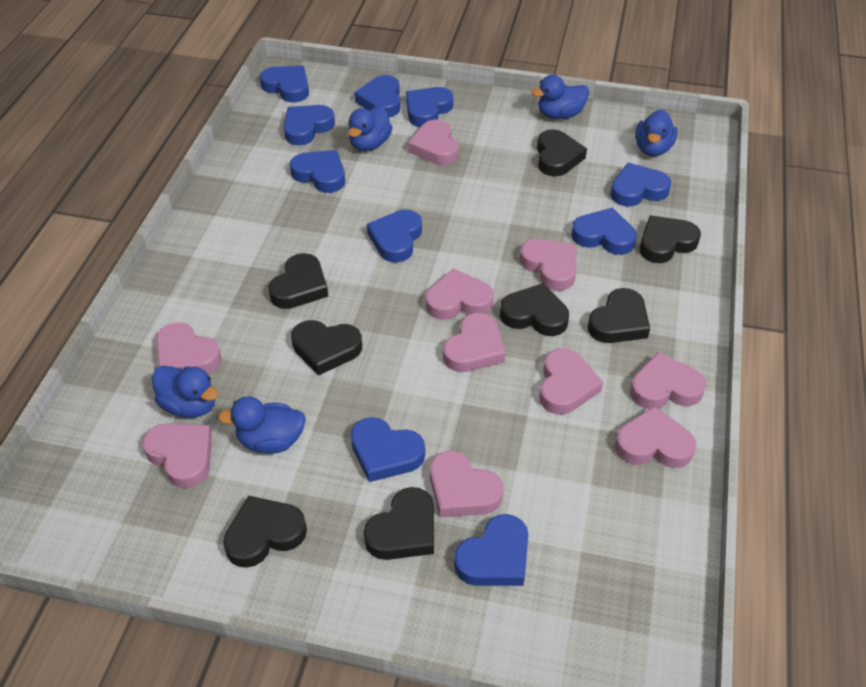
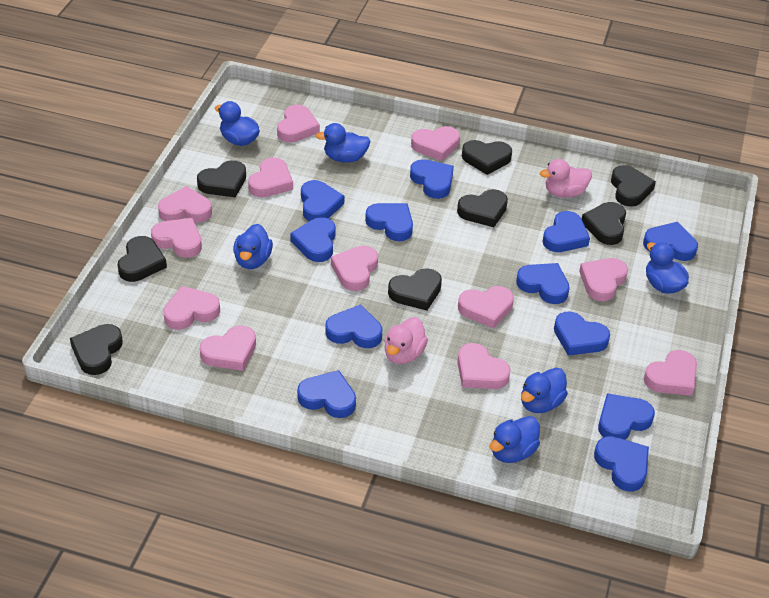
blue duck: [152,366,219,418] [218,396,306,454] [348,106,392,151] [532,75,589,119] [635,110,678,156] = 5 -> [215,101,260,146] [233,224,273,269] [316,123,371,163] [490,416,540,463] [521,368,568,413] [646,242,689,294] = 6
blue heart: [260,66,309,102] [284,105,335,145] [290,150,345,193] [351,417,425,482] [354,75,401,117] [367,210,422,263] [406,87,453,127] [454,514,528,586] [571,207,637,255] [610,163,672,206] = 10 -> [290,217,336,262] [297,370,356,418] [301,180,344,221] [325,304,382,348] [365,203,413,241] [410,159,454,199] [516,263,570,304] [543,211,590,252] [554,312,610,356] [594,436,649,492] [598,393,655,440] [643,222,698,261] = 12
pink duck: none = 0 -> [384,317,428,364] [540,159,592,198] = 2
pink heart: [143,423,212,488] [156,322,222,374] [408,119,459,165] [426,269,494,320] [430,451,503,517] [443,313,505,372] [520,239,576,291] [539,348,603,414] [615,406,696,468] [630,352,706,409] = 10 -> [151,218,202,258] [158,186,212,223] [163,286,220,330] [200,325,256,371] [248,157,293,197] [277,105,320,143] [331,246,378,291] [411,126,460,161] [457,343,511,389] [458,286,514,328] [579,258,628,301] [644,350,697,396] = 12

